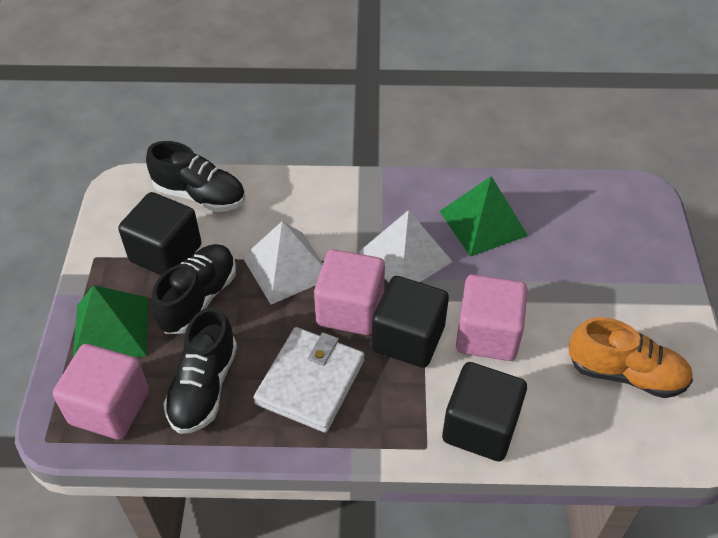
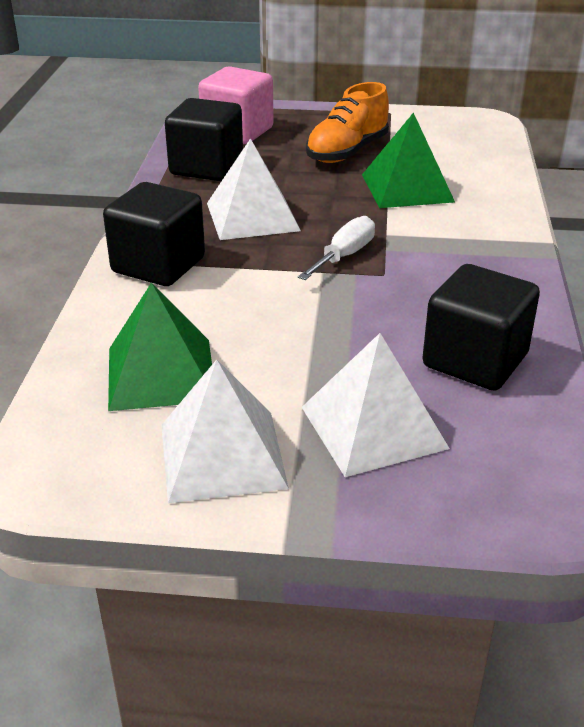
black shoe: [146,141,245,212] [151,244,236,334] [163,307,237,434] = 3 -> none = 0
pink cube: [53,344,149,440] [314,249,385,335] [456,274,527,361] = 3 -> [198,66,274,144] = 1
white pyramid: [242,221,323,304] [359,210,453,282] = 2 -> [161,360,289,503] [207,138,301,240] [302,333,450,477] = 3
white screwdriver: none = 0 -> [298,216,375,280] = 1
white wallet: [253,327,365,433] = 1 -> none = 0

